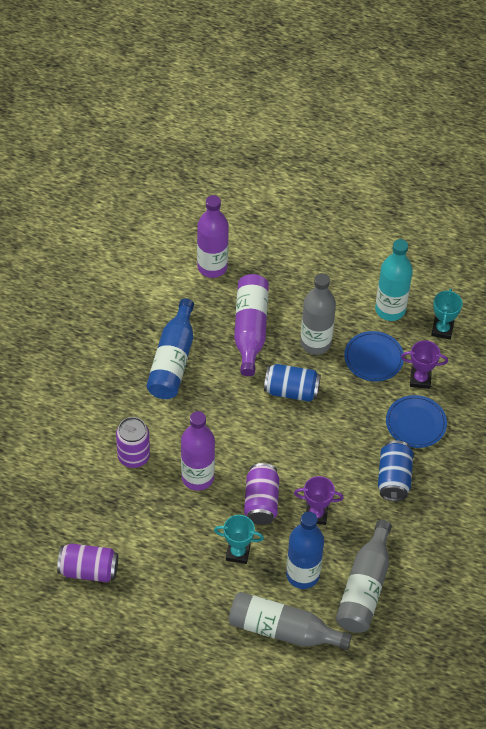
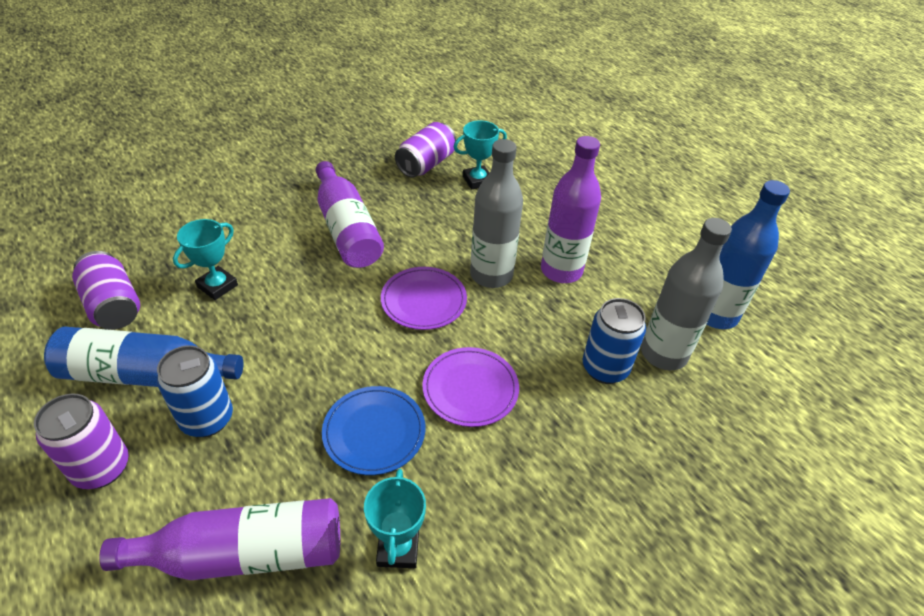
blue plate: [344,331,404,381] [386,395,447,448] = 2 -> [322,386,425,475] = 1
grey bottle: [229,592,352,650] [300,273,336,355] [336,520,392,633] = 3 -> [470,139,523,288] [641,218,732,370] = 2
purple plate: none = 0 -> [381,267,467,330] [422,347,519,427] = 2
purple trophy: [294,476,344,525] [401,340,448,389] = 2 -> none = 0
turquoise bottle: [375,239,413,321] = 1 -> none = 0
turquoise trophy: [214,515,264,564] [431,289,463,340] = 2 -> [173,219,238,300] [364,469,426,568] [454,120,507,189] = 3

